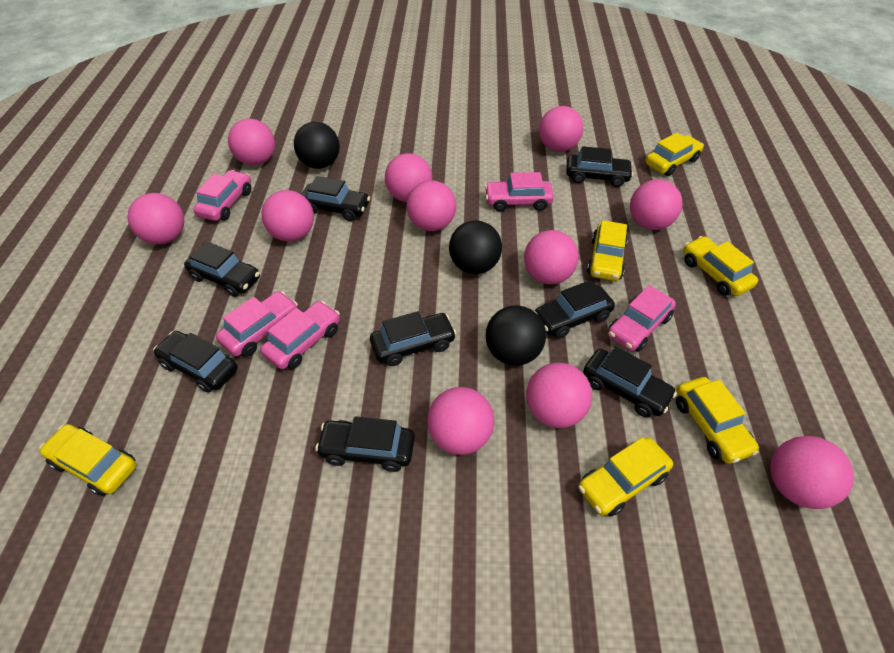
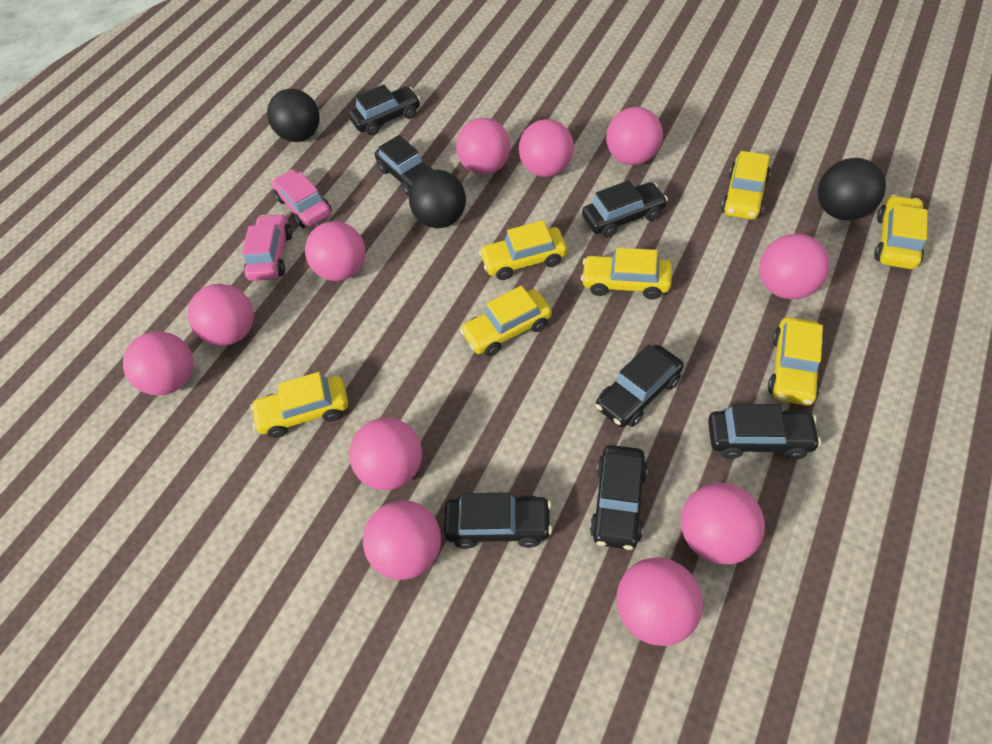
black car: [153,331,238,393] [184,241,260,297] [301,176,370,221] [315,416,415,472] [370,311,457,366] [534,280,615,339] [566,146,633,187] [583,346,677,417] = 8 -> [349,85,420,135] [375,135,433,196] [444,492,552,549] [582,180,668,238] [590,445,648,550] [595,345,684,427] [708,404,821,459] = 7
pink car: [193,170,251,221] [216,291,298,357] [260,301,340,369] [485,172,554,211] [608,285,676,352] = 5 -> [242,213,292,281] [271,170,332,228] = 2
yellow car: [39,424,136,496] [578,437,673,517] [587,220,628,281] [645,133,704,176] [676,377,759,464] [683,236,758,296] = 6 -> [250,372,348,438] [460,286,552,356] [479,220,567,280] [581,248,672,300] [721,151,770,220] [768,317,823,406] [874,195,928,269] = 7

